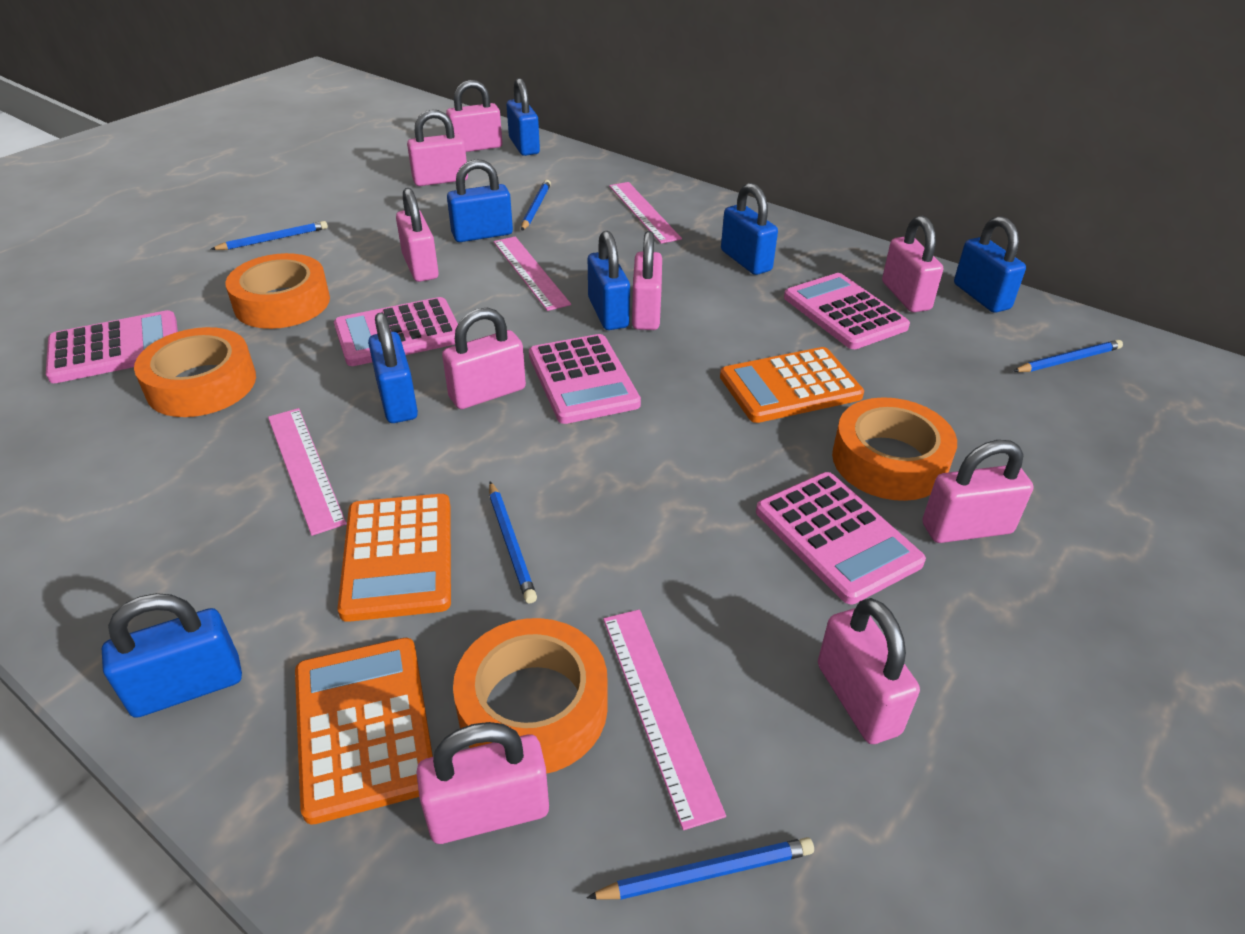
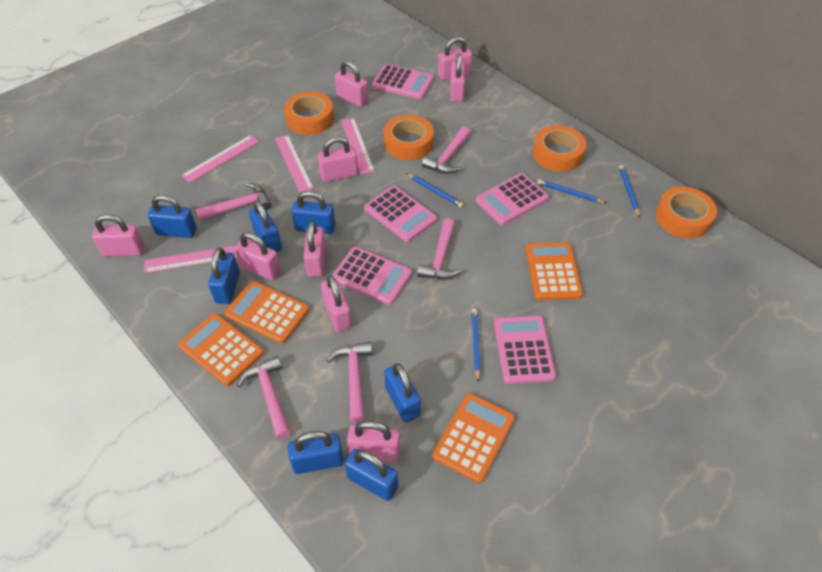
blue pencil: [210,221,328,250] [489,481,537,603] [521,180,551,231] [586,837,814,900] [1013,340,1123,372] = 5 -> [406,173,463,207] [472,309,481,382] [537,179,606,203] [619,165,640,218] = 4
orange calculator: [295,638,433,825] [338,494,451,622] [720,347,864,423] = 3 -> [178,313,264,386] [225,281,309,344] [432,393,515,483] [526,242,583,300] = 4
pink hammer: none = 0 -> [196,183,271,220] [237,356,291,439] [326,342,372,423] [417,218,461,280] [422,126,470,174] = 5

